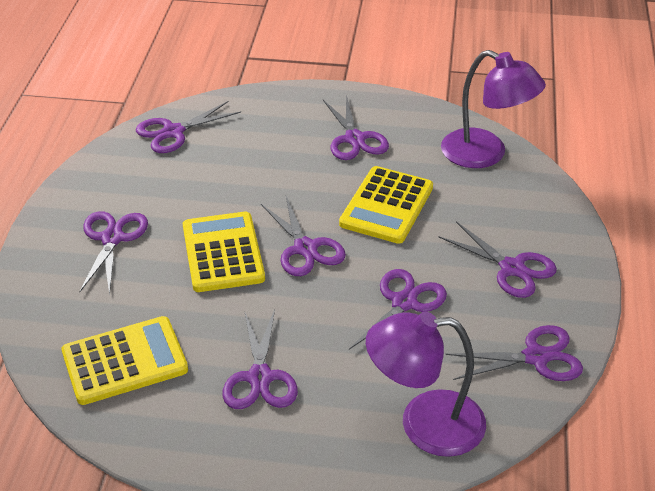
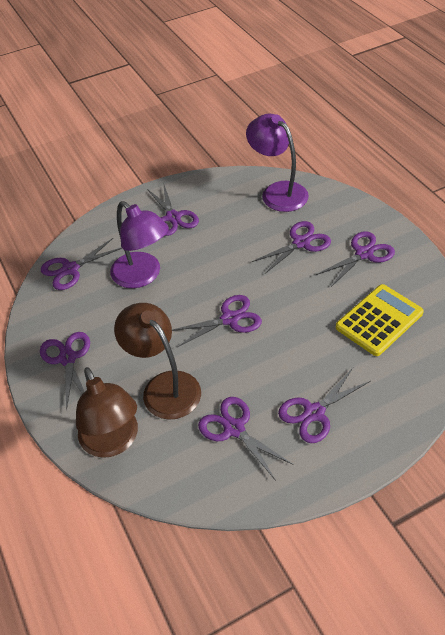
brown lamp: none = 0 -> [76,367,138,458] [114,303,201,420] = 2
yellow calculator: [61,316,188,405] [183,212,265,292] [339,166,433,244] = 3 -> [336,284,424,356] = 1

